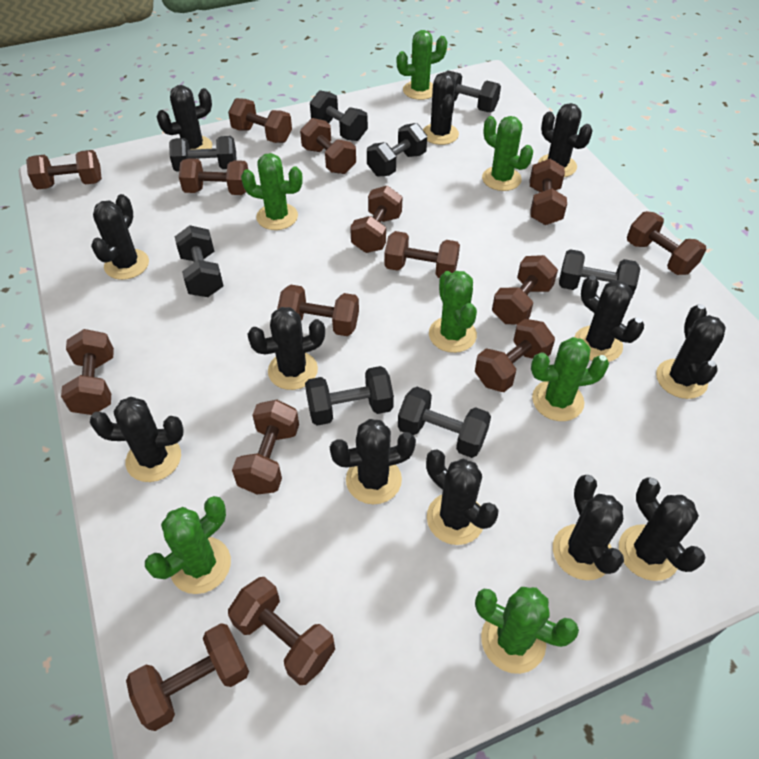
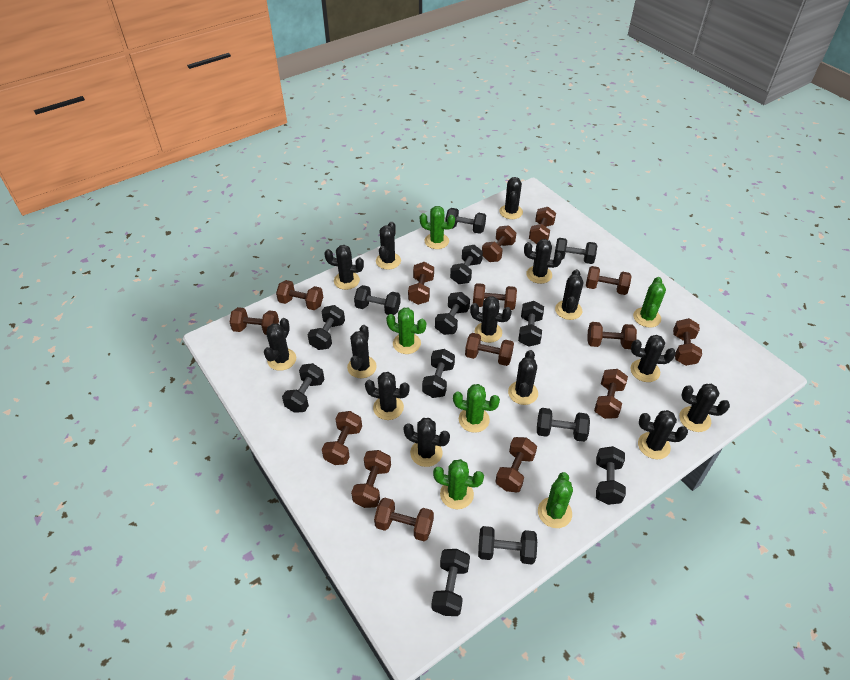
black cactus: [90,397,184,482] [91,194,149,280] [157,85,212,150] [247,307,325,390] [330,419,416,504] [423,72,459,145] [426,449,498,545] [538,103,593,177] [553,475,624,580] [574,275,644,362] [619,478,706,581] [656,304,726,399] = 12 -> [264,318,296,371] [324,245,364,290] [347,325,377,378] [365,372,410,420] [376,222,401,270] [403,418,450,467] [470,296,512,343] [499,177,523,219] [508,350,538,405] [524,239,562,284] [555,269,583,320] [630,335,676,382] [638,410,688,459] [679,384,730,432] = 14
black dumbbell: [169,136,237,172] [175,225,224,297] [305,366,394,426] [310,90,368,141] [367,123,427,177] [398,387,491,458] [446,70,501,112] [559,249,640,299] = 8 -> [282,363,324,413] [308,305,345,350] [354,285,401,315] [422,349,455,398] [432,549,470,616] [435,292,470,335] [445,208,486,234] [450,245,483,284] [478,526,537,564] [518,301,544,347] [537,408,590,442] [554,238,597,264] [596,446,626,505] = 13
green cactus: [145,496,231,594] [241,153,303,230] [397,30,447,100] [429,271,477,353] [475,587,579,674] [482,116,533,191] [531,337,609,421] = 7 -> [386,308,426,354] [420,206,455,249] [433,459,484,509] [453,384,500,433] [538,472,573,528] [633,277,666,328] = 6

